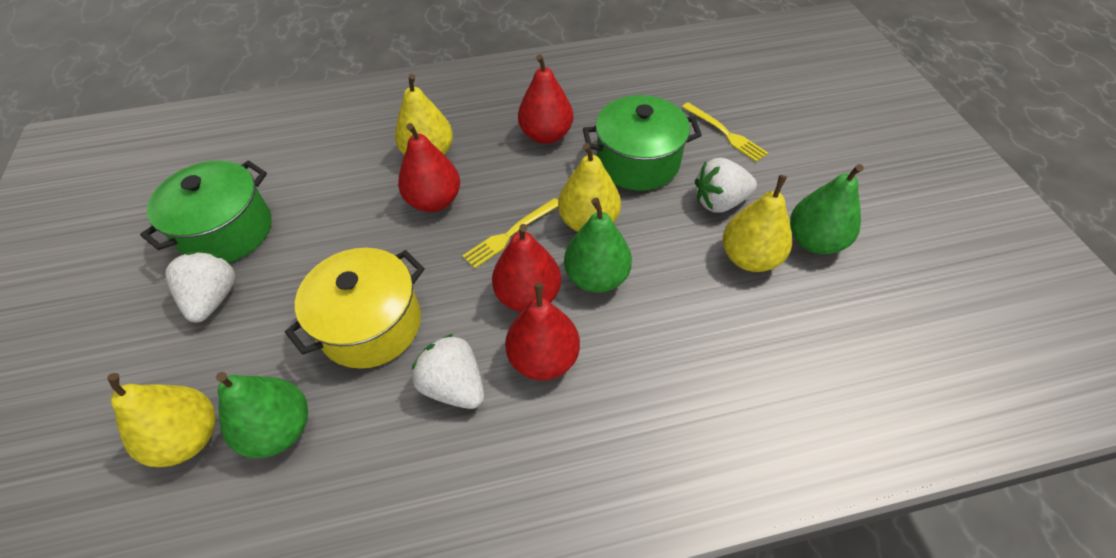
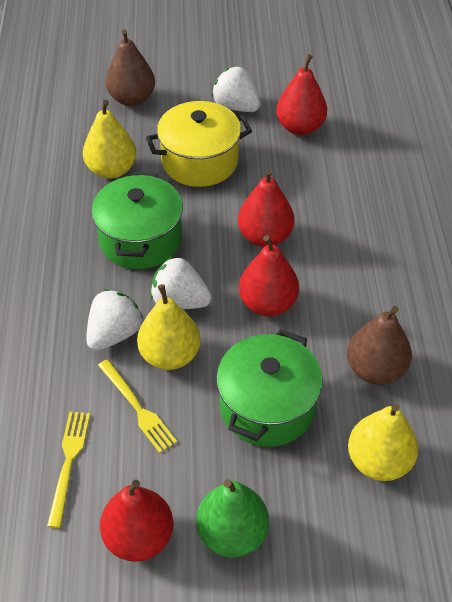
brown pear: none = 0 -> [106,29,155,106] [347,306,412,385] = 2
green pear: [216,372,308,458] [564,198,632,293] [790,164,864,254] = 3 -> [196,479,269,558] = 1
yellow pear: [107,373,216,467] [395,74,453,155] [558,143,621,232] [723,175,792,272] = 4 -> [83,100,136,179] [137,284,201,370] [348,404,418,481] = 3

